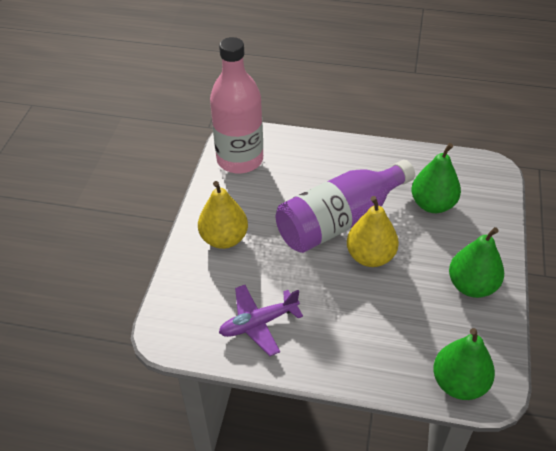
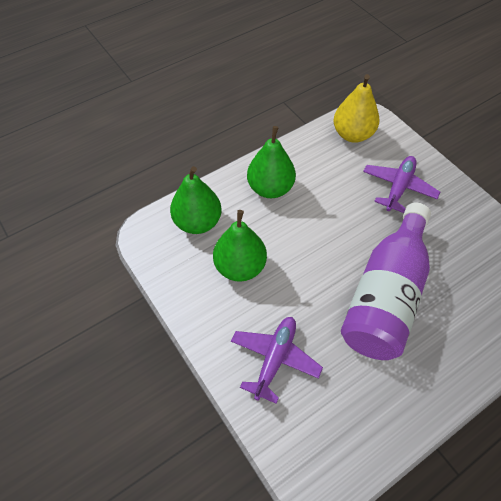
pink bottle: [210,37,263,174] = 1 -> none = 0
purple plane: [219,285,303,356] = 1 -> [231,317,323,404] [363,156,440,213] = 2
yellow pear: [198,181,248,249] [347,196,399,267] = 2 -> [333,74,380,143] = 1

